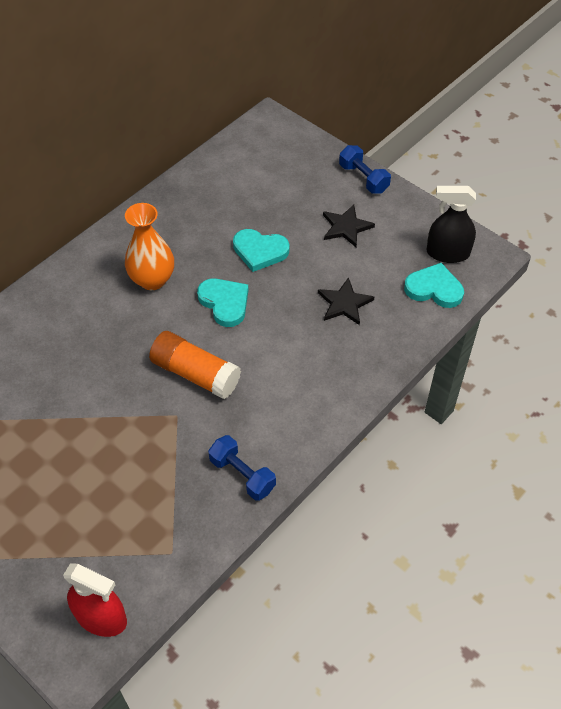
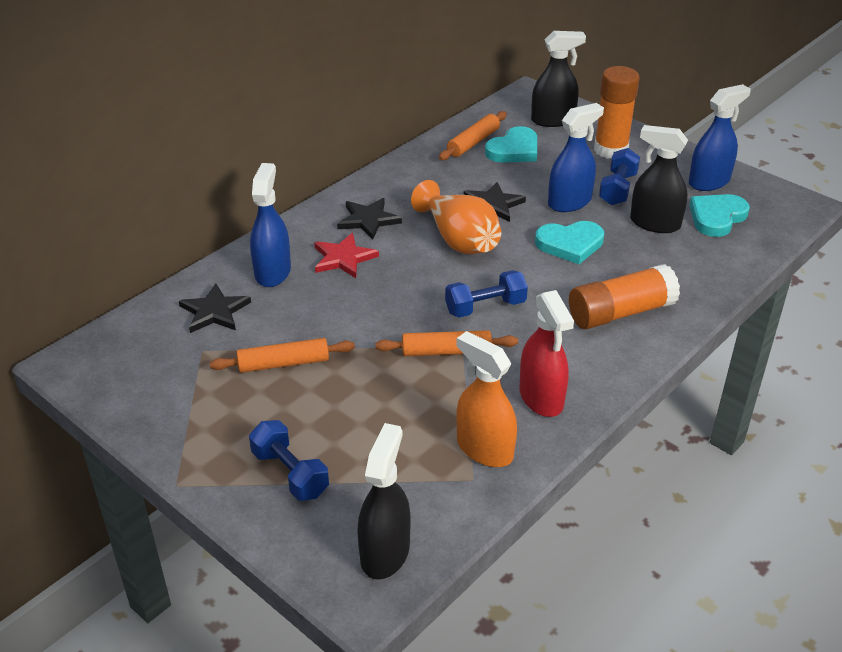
black spray bottle: [426,186,476,263] = 1 -> [357,423,411,580] [531,31,586,127] [630,125,688,233] = 3
black star: [318,277,374,325] [323,205,375,247] = 2 -> [179,283,251,333] [337,198,402,240] [463,182,526,222] = 3
blue dumbbell: [208,435,276,501] [339,145,391,194] = 2 -> [249,420,329,501] [445,270,528,318] [599,148,640,205] = 3
blue spray bottle: none = 0 -> [250,163,291,287] [548,103,604,212] [689,84,751,191] = 3
orange glue stick: [149,331,241,399] = 1 -> [569,264,680,329] [594,66,640,159] = 2
orange rolling pin: none = 0 -> [210,338,355,373] [375,330,518,356] [439,111,507,160] = 3
orange spray bottle: none = 0 -> [456,331,517,467] = 1
red star: none = 0 -> [314,233,379,278] = 1

